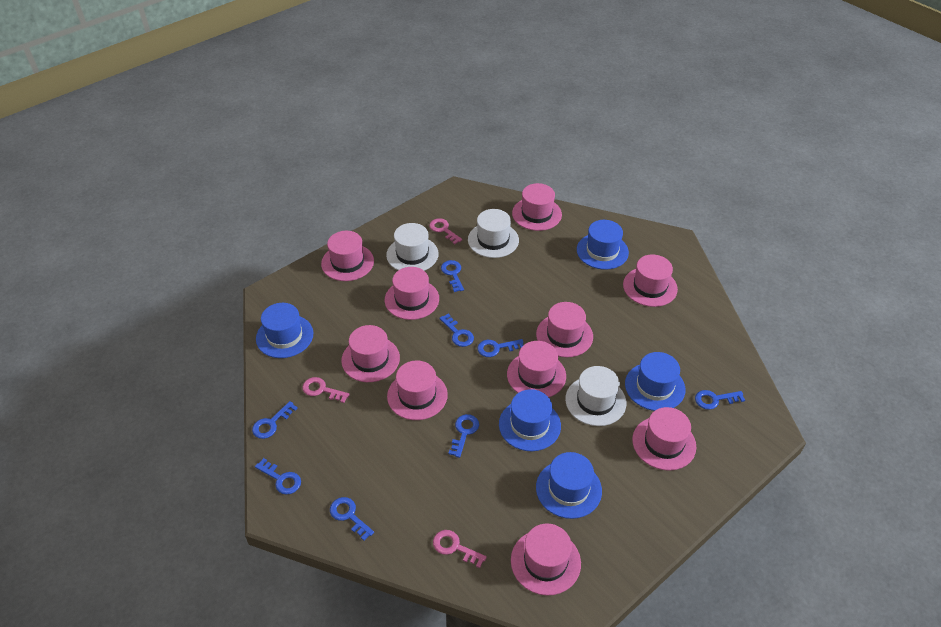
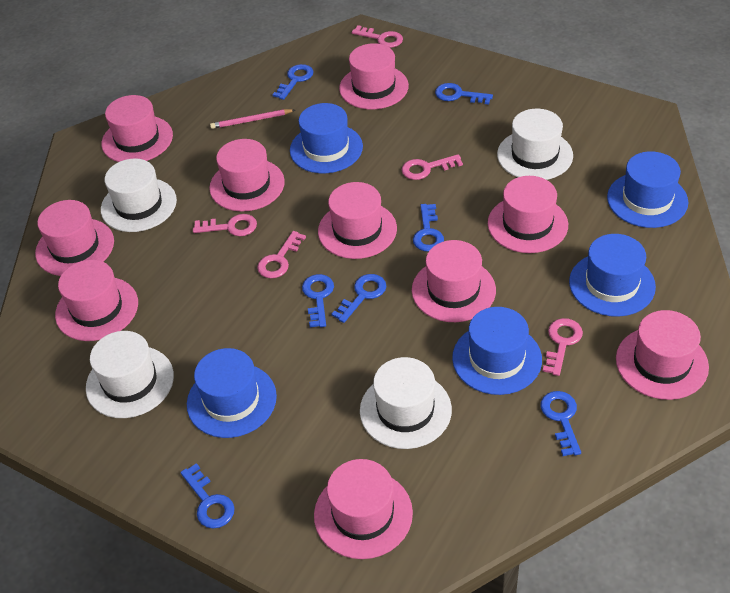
blue key: [252,401,298,439] [255,458,301,495] [330,497,374,541] [439,313,474,347] [441,260,464,292] [448,414,479,458] [477,339,524,357] [695,390,745,410] = 8 -> [180,463,235,529] [272,64,314,100] [302,274,334,327] [331,274,386,323] [413,204,444,252] [435,83,493,104] [540,391,581,456] = 7
pink key: [302,377,350,403] [429,218,462,244] [433,530,487,568] = 3 -> [193,214,257,236] [257,231,306,278] [352,25,403,48] [402,154,463,180] [543,318,583,376] = 5
pink pencil: none = 0 -> [210,109,295,129] = 1
white hat: [386,223,439,271] [468,209,519,258] [565,366,626,426] = 3 -> [86,331,174,418] [101,159,177,232] [360,357,452,449] [497,109,573,180] = 4

